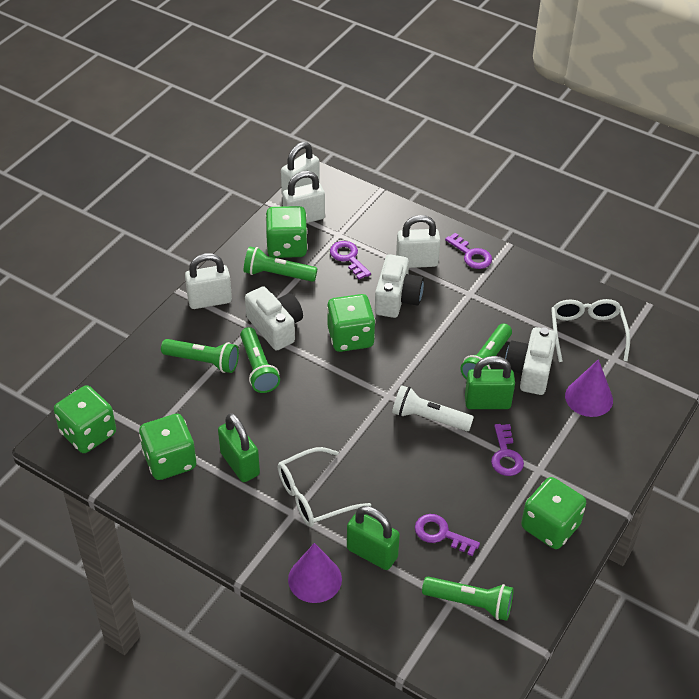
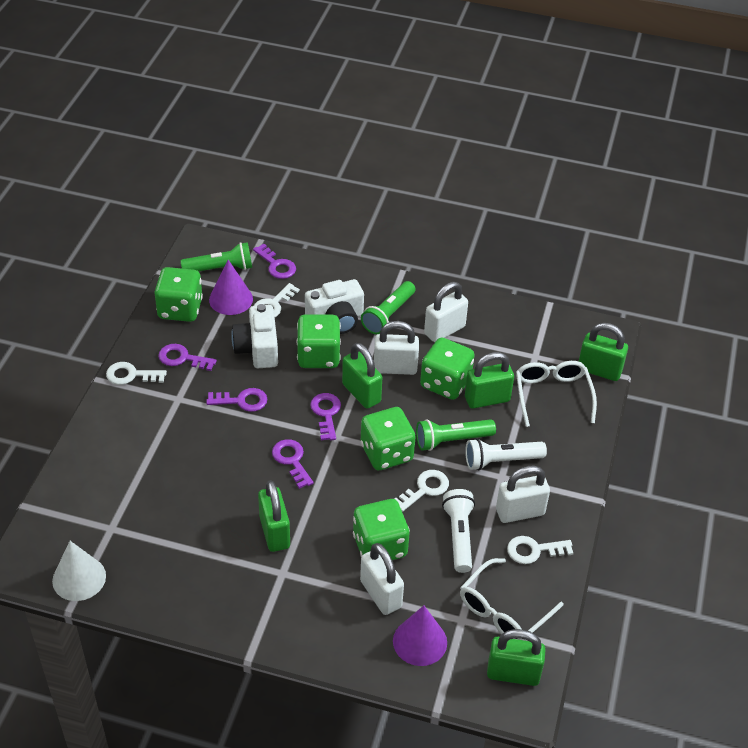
green flashlight: [161,339,239,373] [240,327,280,393] [244,246,317,282] [422,577,514,621] [460,324,512,380] = 5 -> [181,242,252,271] [361,281,415,334] [416,419,496,451] = 3
green padlock: [218,413,260,482] [347,506,400,570] [465,356,515,409] = 3 -> [258,480,290,552] [342,343,382,409] [465,352,514,409] [487,629,546,686] [578,323,628,381] = 5
purple key: [330,241,371,280] [415,514,480,556] [445,233,492,269] [491,424,524,476] = 4 -> [158,344,217,371] [206,388,267,412] [253,244,296,279] [272,439,313,489] [310,393,341,440] = 5
white camera: [245,286,303,350] [375,254,424,318] [505,327,557,395] = 3 -> [231,304,278,368] [305,279,364,334] = 2
white cone: none = 0 -> [52,541,106,601] = 1
white flashlight: [392,385,474,431] = 1 -> [442,489,475,573] [465,438,547,470] = 2
white key: none = 0 -> [106,362,167,385] [254,283,300,317] [395,470,449,512] [507,536,573,564] = 4

